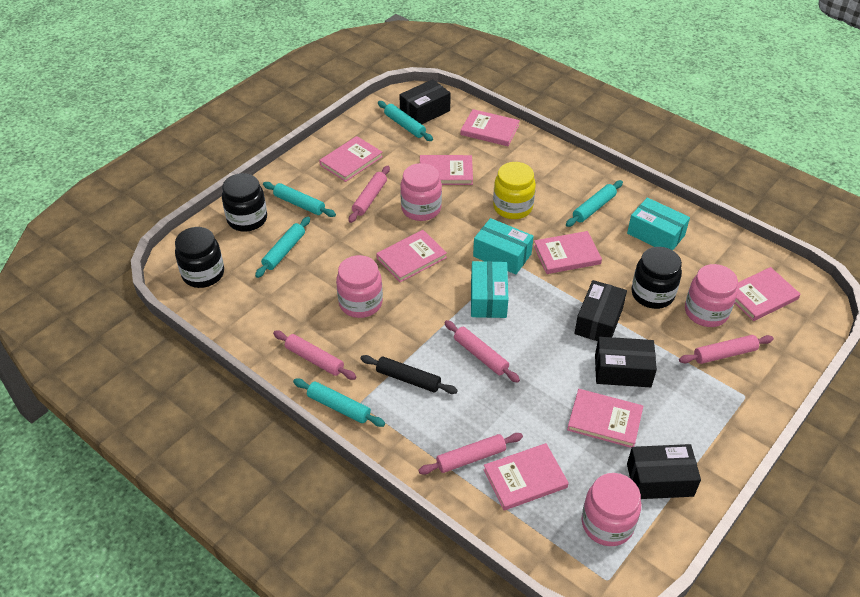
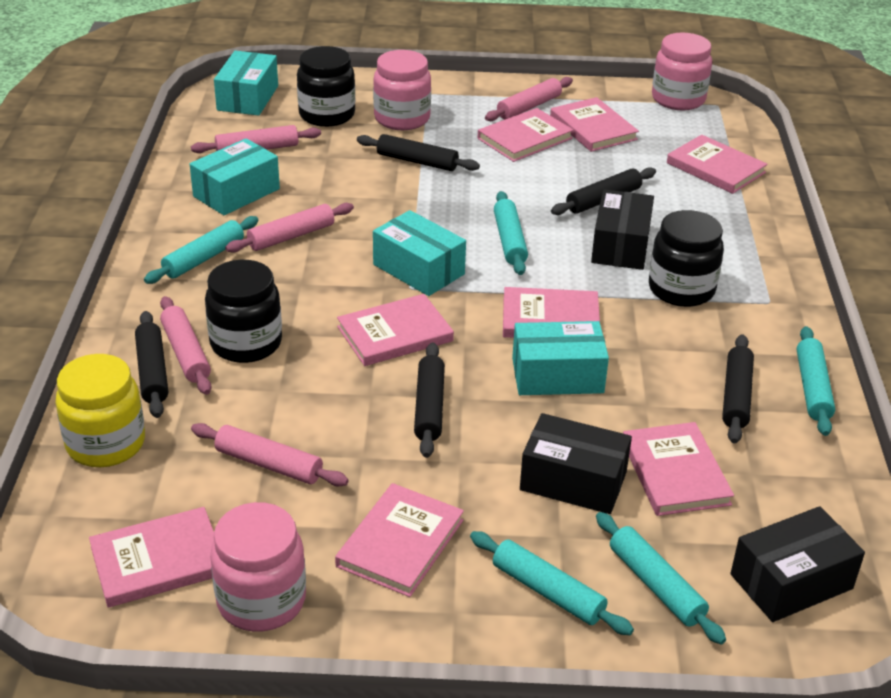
black box: [399,79,451,124] [574,280,627,341] [595,337,657,387] [627,444,701,499] = 4 -> [520,413,632,514] [591,189,654,270] [730,506,865,622] = 3
black rolling pin: [360,355,458,394] = 1 -> [135,311,168,418] [357,134,480,171] [414,342,445,458] [551,167,656,215] [722,334,754,443] = 5
pink jar: [336,255,383,318] [400,163,442,221] [581,473,641,546] [685,264,738,327] = 4 -> [210,502,306,632] [373,50,431,130] [652,33,712,111] = 3
turquoise box: [471,261,508,318] [473,218,534,274] [627,198,690,250] = 3 -> [190,138,280,215] [214,51,278,116] [373,210,466,296] [512,321,609,395] = 4

